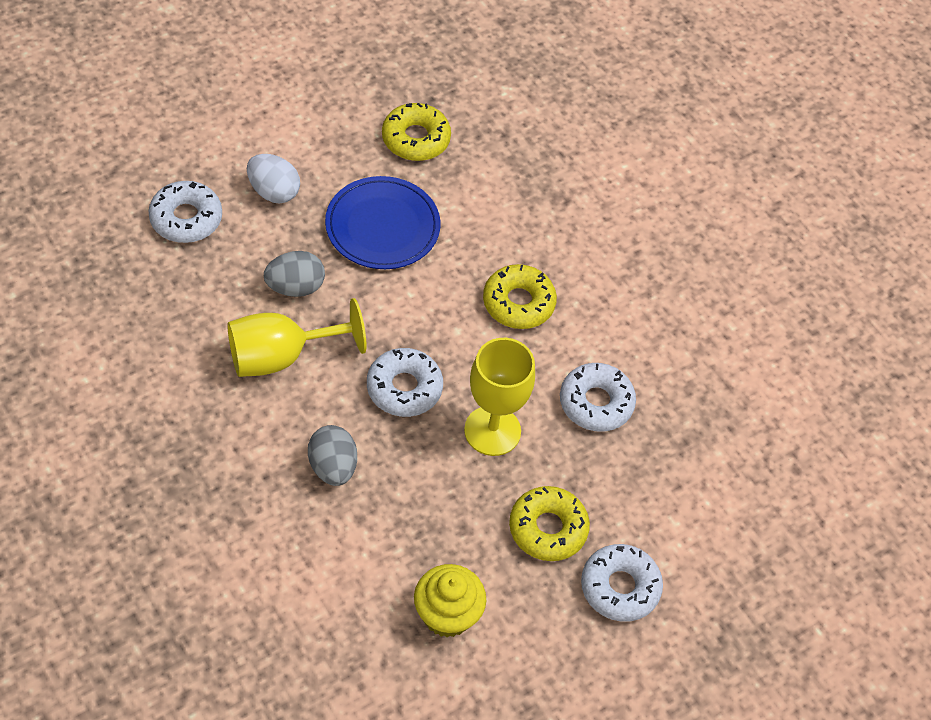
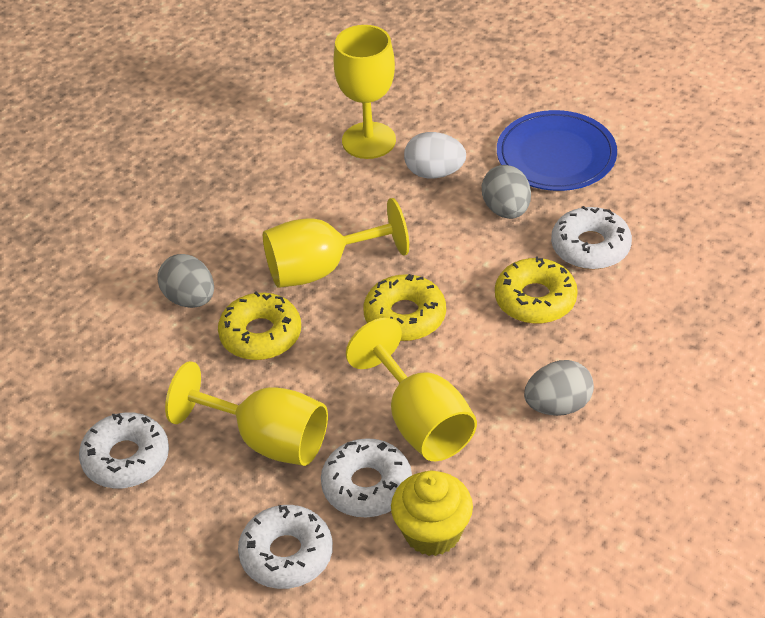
grey egg: [264,251,325,297] [308,425,357,486] = 2 -> [157,254,214,308] [482,165,531,219] [524,360,594,416] = 3
yellow goblet: [227,298,366,377] [464,338,535,456] = 2 -> [165,361,328,466] [263,198,409,288] [334,25,396,159] [346,318,477,461] = 4

